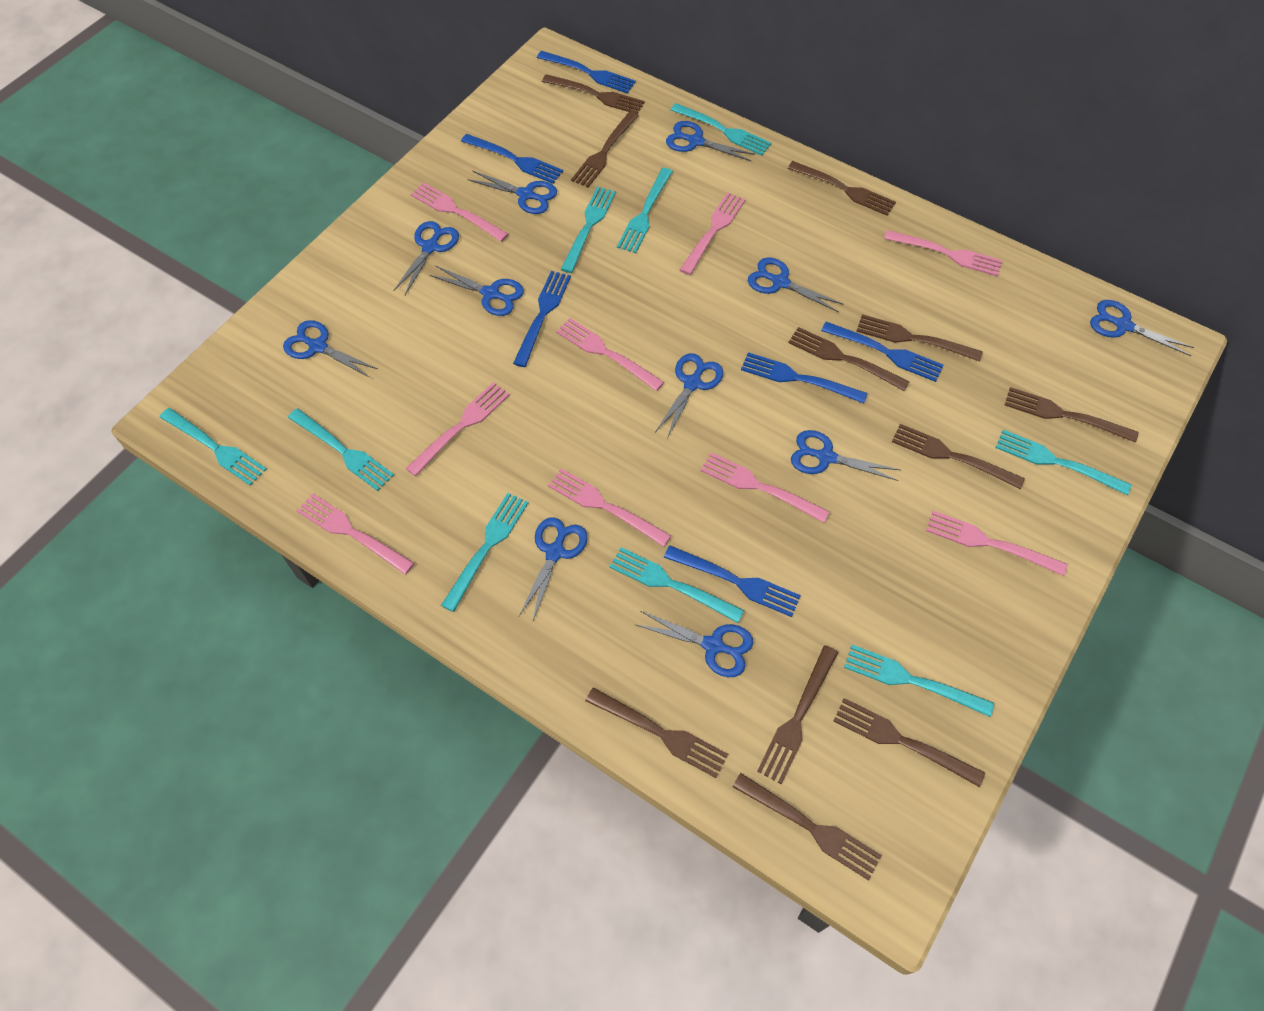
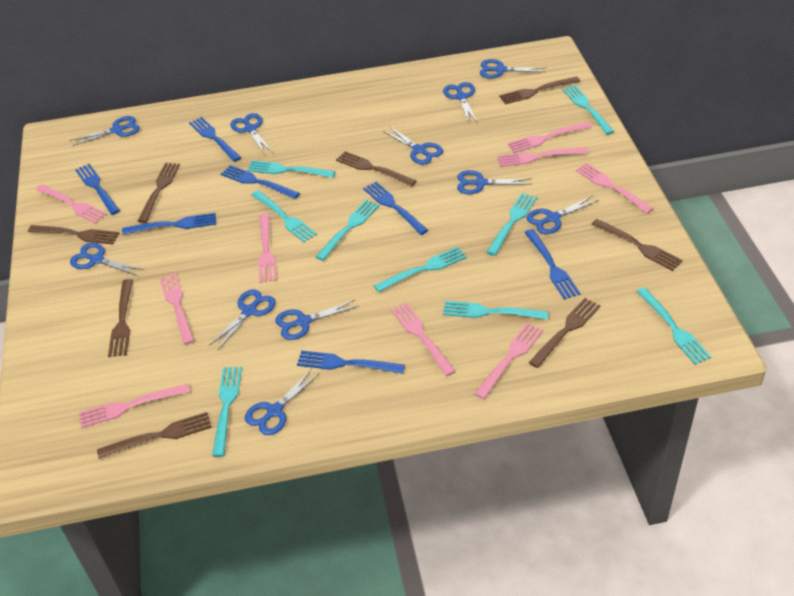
blue fork: [461,134,563,184] [513,271,571,367] [537,51,636,94] [664,545,801,617] [741,352,868,404] [821,322,944,382] = 6 -> [75,164,120,215] [122,213,216,235] [189,117,241,162] [221,165,300,199] [297,350,405,374] [363,182,428,235] [524,229,581,300] = 7
brown fork: [542,74,645,114] [571,111,639,188] [585,688,728,778] [732,773,882,880] [757,645,838,784] [788,161,896,216] [788,327,910,391] [834,698,985,787] [856,314,983,361] [892,424,1025,489] [1005,387,1138,443] = 11 -> [28,225,119,244] [97,412,212,459] [108,279,133,357] [138,163,180,223] [336,151,416,186] [499,77,580,104] [529,298,600,368] [592,219,683,271] = 8

